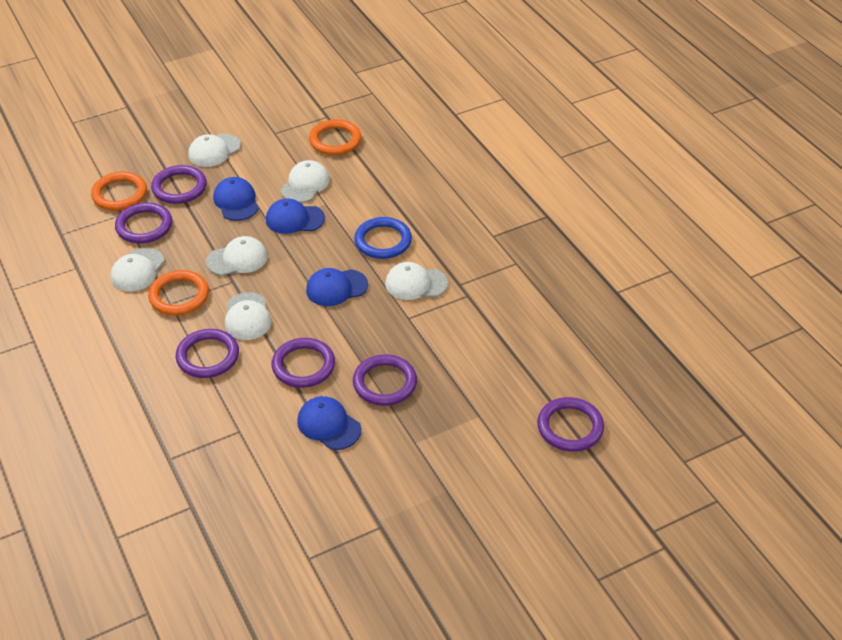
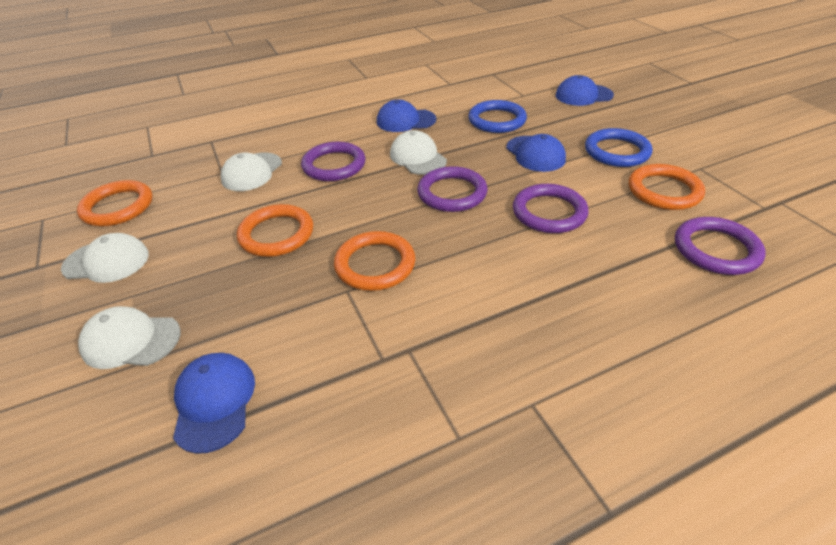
blue ring: [354,217,412,259] = 1 -> [468,100,527,133] [585,128,653,167] = 2
orange ring: [91,172,147,211] [148,270,209,315] [309,119,362,155] = 3 -> [77,180,153,226] [237,204,313,257] [334,231,415,291] [629,164,705,210] = 4
purple ring: [115,203,172,243] [151,165,207,204] [176,329,239,378] [272,338,335,388] [353,354,417,406] [537,397,604,452] = 6 -> [301,142,366,181] [417,166,487,212] [513,184,589,233] [675,217,766,275] = 4
white cap: [111,248,164,292] [189,133,241,167] [206,236,268,276] [225,292,272,340] [281,160,330,203] [385,262,448,300] = 6 -> [61,233,149,283] [78,306,180,369] [221,152,282,191] [390,130,447,175] = 4

